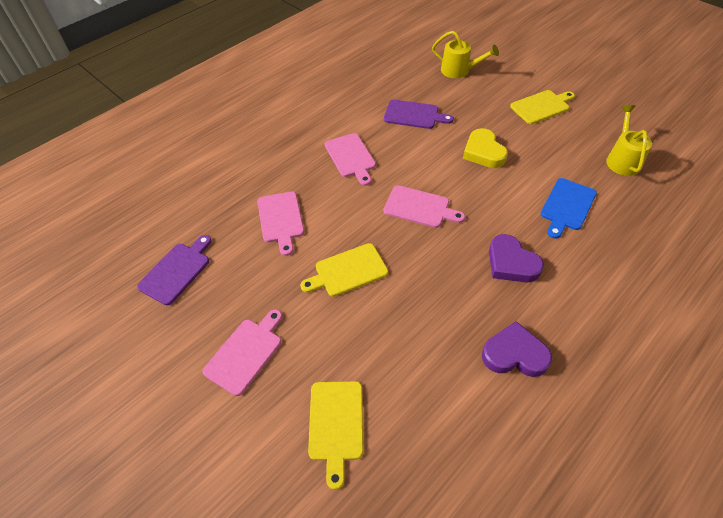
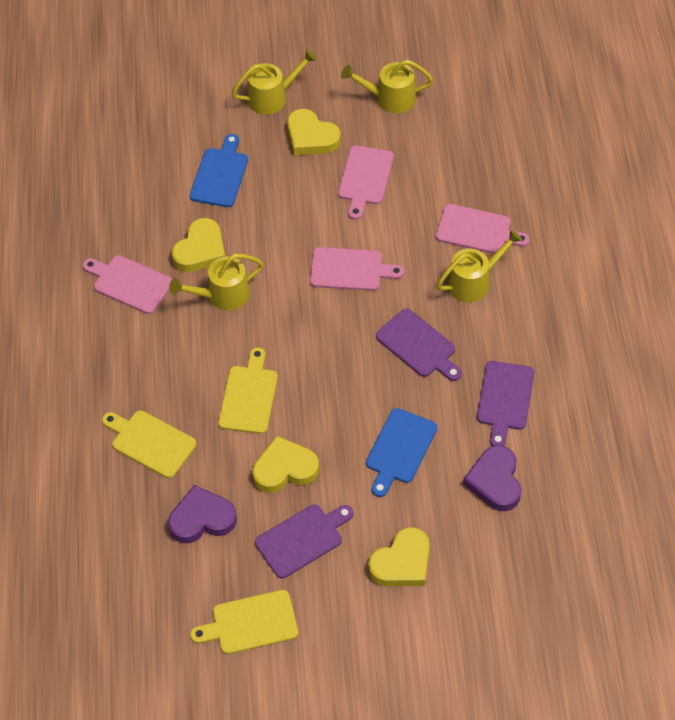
blue cutting board: [541,178,597,239] = 1 -> [190,134,248,207] [366,408,437,497] = 2
purple cutting board: [137,235,212,305] [384,99,454,129] = 2 -> [255,504,353,579] [376,308,462,381] [477,361,534,446] = 3
yellow heart: [463,128,508,168] = 1 -> [172,218,225,272] [252,436,319,493] [287,109,341,155] [368,527,430,586] = 4
yellow watering can: [432,31,499,78] [606,105,652,176] = 2 -> [169,254,264,310] [232,49,317,115] [341,60,433,113] [436,229,522,303] = 4

